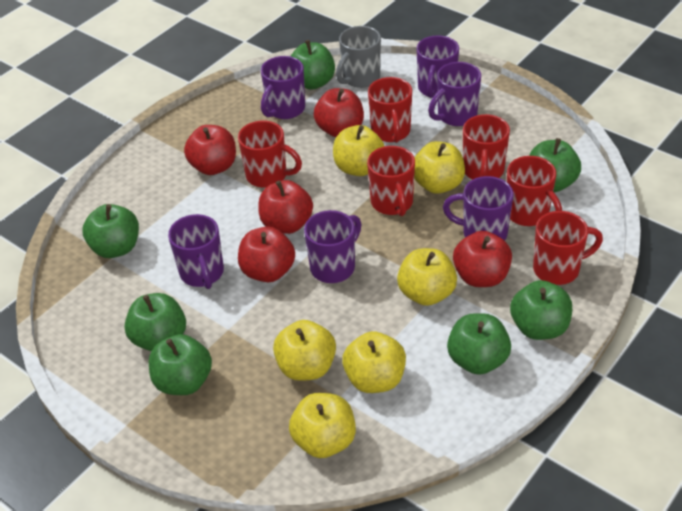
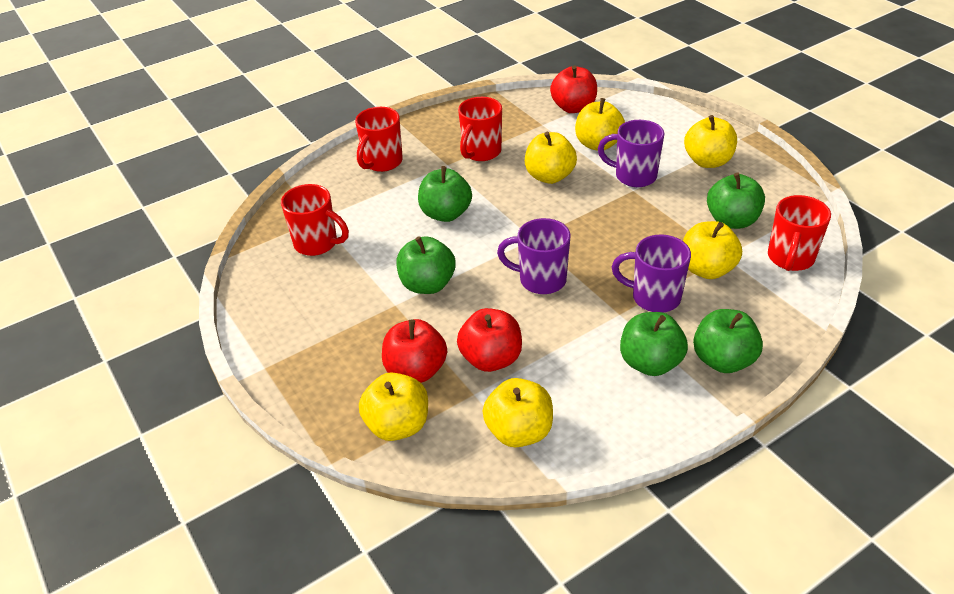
green apple: [82,204,139,258] [124,293,186,351] [149,334,212,395] [291,40,335,90] [447,313,511,375] [510,280,572,340] [529,138,581,192] = 7 -> [396,236,455,294] [418,166,472,222] [620,312,688,376] [693,309,763,373] [707,173,765,229] = 5
grey mug: [336,26,381,88] = 1 -> none = 0
purple mug: [168,214,224,289] [261,56,305,119] [304,210,362,283] [416,35,459,98] [428,62,481,126] [443,176,513,241] = 6 -> [497,218,571,294] [598,120,664,187] [612,234,691,313] = 3
red apple: [184,125,236,175] [238,226,295,282] [258,180,313,234] [314,88,364,137] [453,231,512,287] = 5 -> [382,319,447,383] [457,308,522,372] [550,65,597,113] = 3
red mug: [238,121,302,188] [367,146,415,216] [368,77,412,143] [463,114,510,180] [507,156,562,226] [533,211,603,285] = 6 -> [281,184,349,256] [355,107,403,172] [458,97,502,161] [768,195,831,271] = 4

